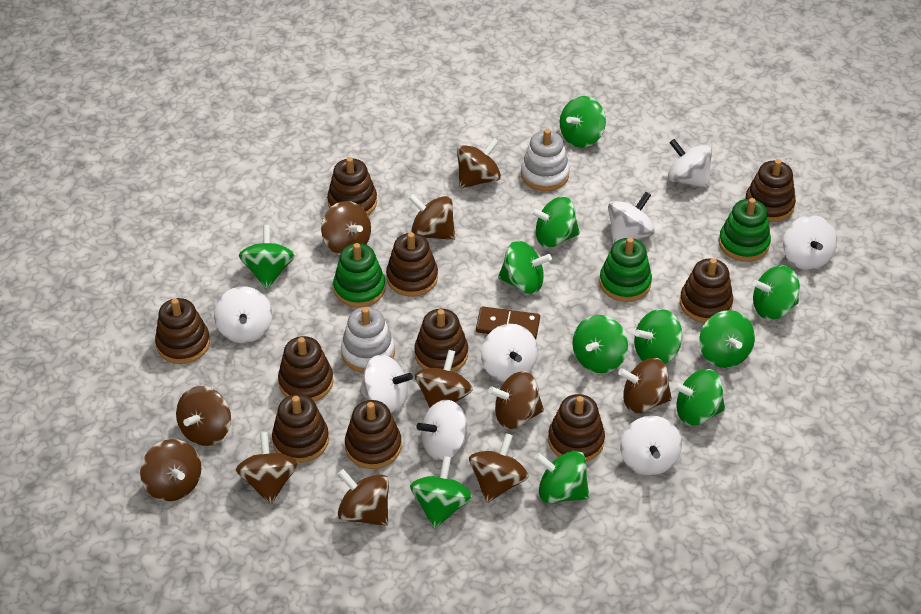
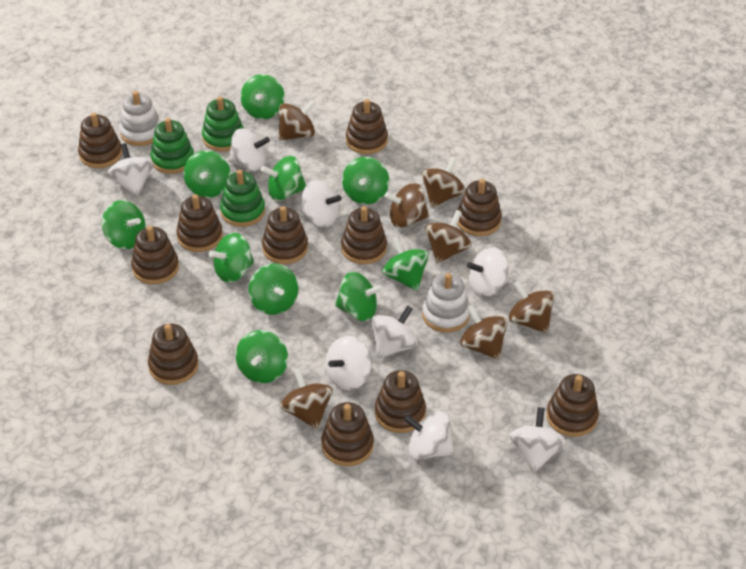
brown domino: [476,306,540,340] = 1 -> none = 0
brown spinning top: [140,439,201,501] [176,386,231,446] [236,432,298,504] [321,201,371,255] [338,469,389,526] [408,194,455,240] [415,350,473,408] [457,138,501,189] [469,433,528,503] [488,371,544,429] [618,358,672,413] = 11 -> [278,100,316,141] [280,368,333,429] [384,183,429,228] [422,157,465,208] [425,210,472,264] [460,305,508,360] [509,281,554,333] = 7
brown stacking toy: [155,298,210,364] [272,394,329,463] [278,336,333,402] [327,157,377,215] [345,400,401,469] [386,232,438,297] [414,309,468,372] [548,394,605,462] [680,258,733,323] [745,159,796,222] = 10 -> [78,112,122,168] [131,226,179,284] [148,324,199,385] [176,194,223,252] [262,206,308,264] [322,402,374,466] [341,206,387,264] [346,99,388,154] [375,370,426,433] [457,179,502,236] [547,374,599,437] = 11
green spinning top: [239,225,295,289] [410,456,472,529] [498,241,552,294] [530,196,580,248] [535,451,589,503] [560,96,606,148] [572,315,628,373] [634,309,682,364] [673,369,725,425] [699,310,755,368] [752,265,800,320] = 11 -> [101,200,146,249] [183,150,231,198] [209,233,254,283] [236,330,288,383] [241,74,285,119] [248,263,298,315] [261,156,306,201] [335,272,383,321] [342,157,389,204] [382,236,429,291] = 10

